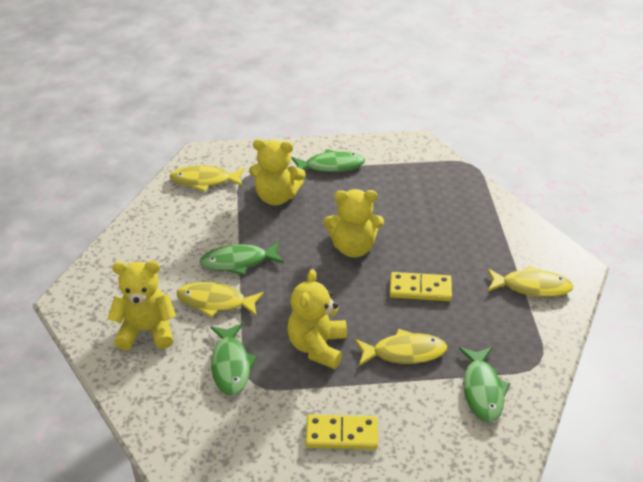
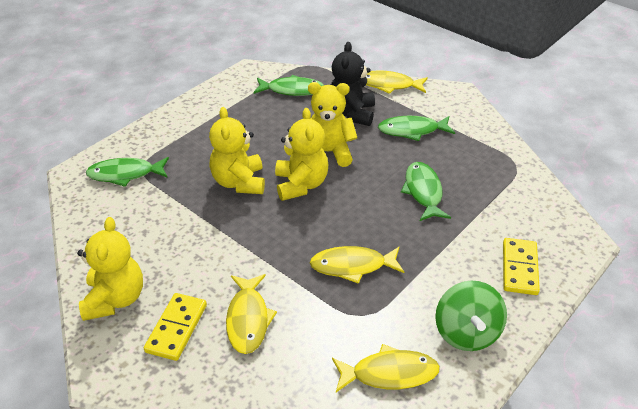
black teddy bear: none = 0 -> [331,42,375,126] = 1
green spinning top: none = 0 -> [435,280,507,351] = 1

